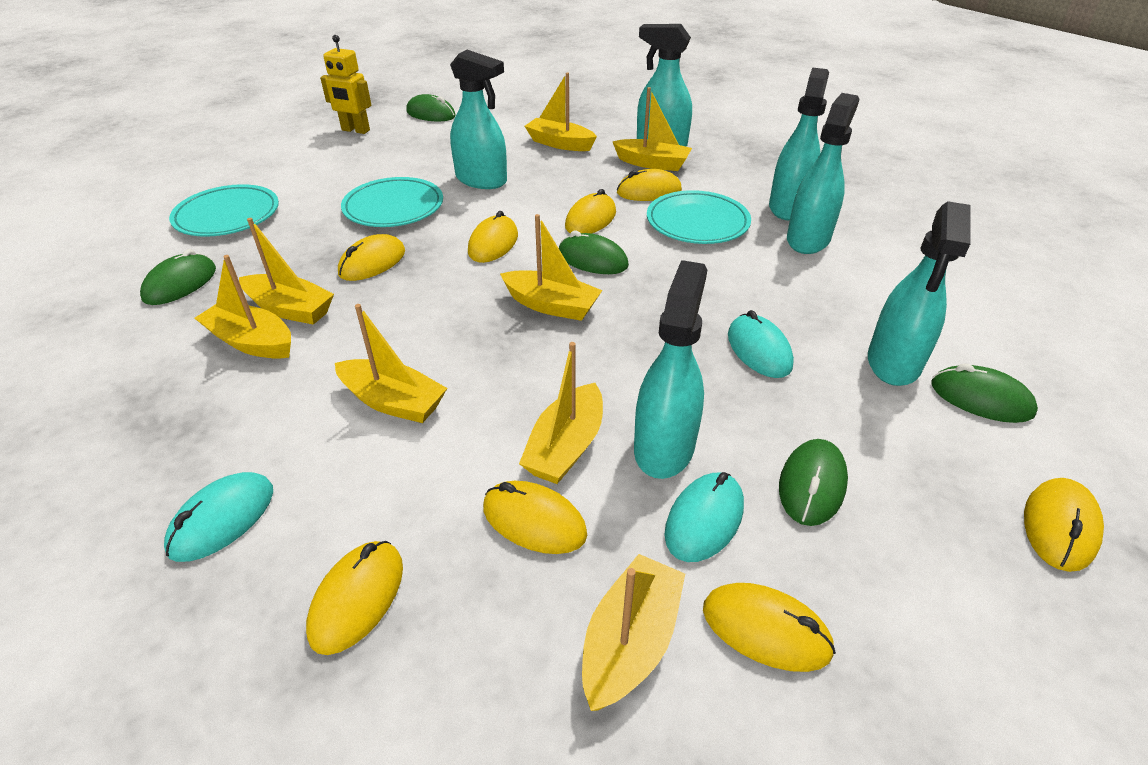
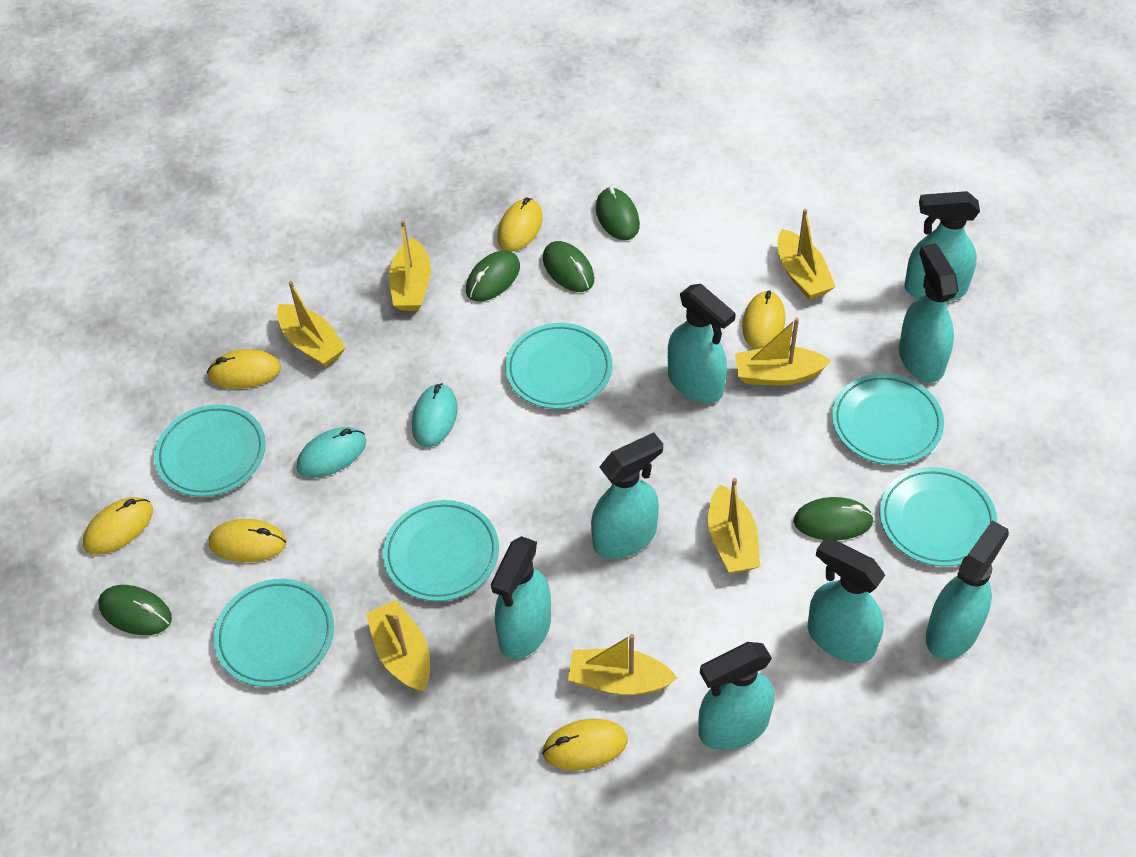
turquoise mouse: [164,472,273,562] [665,472,744,562] [728,310,794,378] = 3 -> [297,427,366,478] [412,383,457,447] = 2
turquoise plate: [169,184,279,237] [341,177,443,227] [647,190,751,244] = 3 -> [154,404,266,497] [214,579,334,687] [383,500,499,601] [505,323,612,409] [832,374,944,465] [880,467,997,567] = 6
turquoise spray bottle: [450,50,507,189] [634,260,707,479] [637,24,692,147] [769,68,829,220] [787,93,859,254] [868,201,971,386] = 6 -> [491,536,551,659] [591,433,663,559] [668,284,736,403] [699,642,775,750] [808,537,885,663] [899,243,958,383] [904,191,980,302] [926,520,1009,660] = 8
yellow boat: [195,255,291,359] [239,218,334,325] [335,304,447,423] [500,214,603,321] [519,342,603,484] [525,72,597,151] [582,554,685,711] [612,87,692,171] = 8 -> [277,281,346,367] [366,600,430,692] [389,220,431,311] [568,634,677,695] [708,478,760,573] [735,318,831,386] [778,209,835,300] = 7
yellow mouse: [306,541,403,655] [338,234,405,281] [468,211,518,263] [483,481,587,554] [565,189,616,234] [617,169,682,201] [703,583,836,672] [1024,478,1104,572] = 8 -> [83,497,153,555] [207,349,281,389] [209,519,287,562] [497,197,543,252] [542,719,627,770] [742,291,785,349] = 6
yellow robot: [320,35,371,134] = 1 -> none = 0

